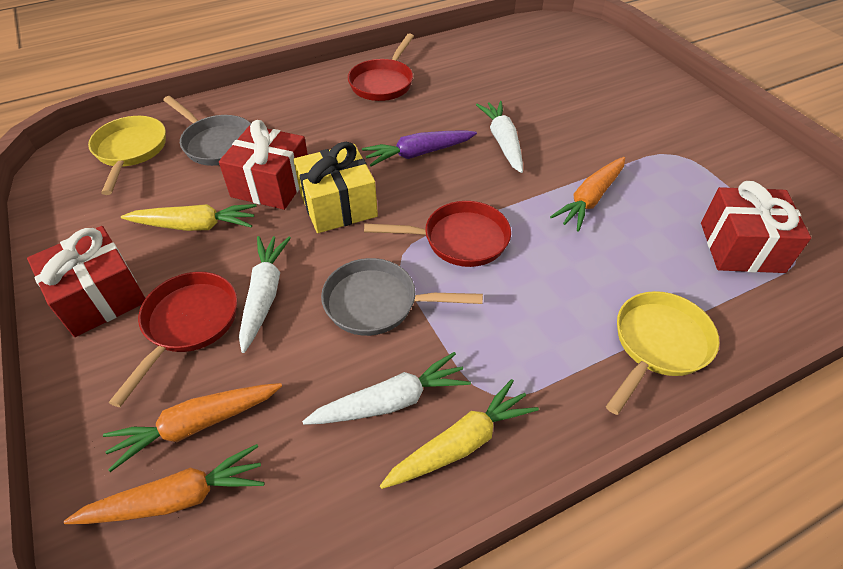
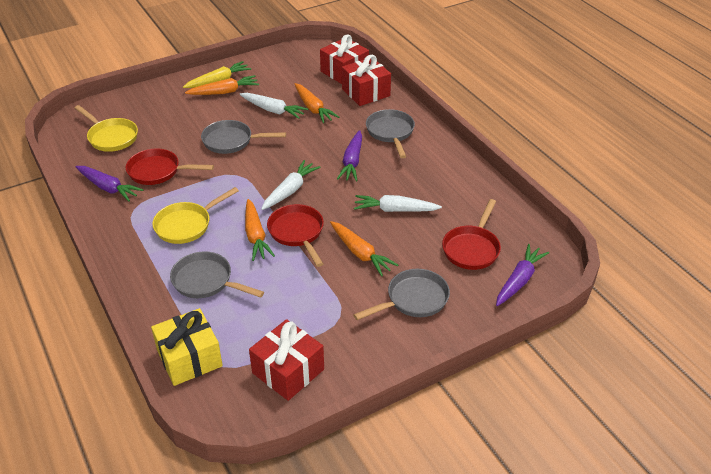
grey pan: [163,96,251,166] [321,258,483,336] = 2 -> [170,252,264,298] [201,120,286,154] [353,269,450,320] [366,109,415,158] = 4
orange carrot: [64,444,265,524] [103,383,282,472] [550,157,625,232] = 3 -> [185,75,259,95] [245,199,275,261] [295,83,339,123] [330,221,398,276] = 4
purple carrot: [362,130,477,167] = 1 -> [75,166,143,202] [337,130,362,181] [496,244,549,306] = 3
yellow carrot: [121,204,257,231] [380,379,539,489] = 2 -> [183,61,251,88] = 1

